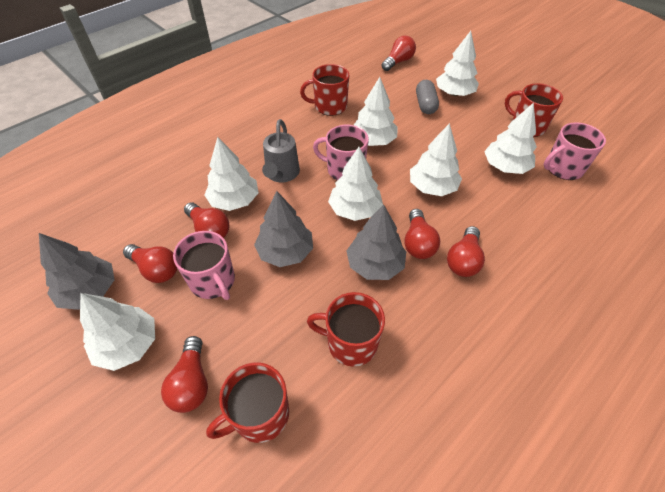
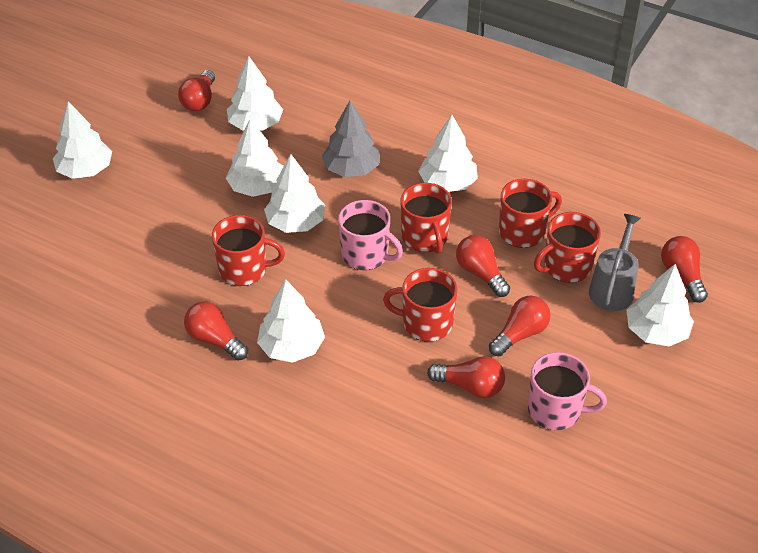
grey capsule: [416,80,439,114] = 1 -> none = 0
grey tree: [39,233,115,310] [254,191,313,267] [346,205,406,280] = 3 -> [322,100,380,177] = 1
pink mug: [173,231,235,300] [313,125,369,181] [544,122,606,180] = 3 -> [338,200,403,270] [528,352,607,430] = 2
red mug: [206,362,289,443] [300,64,349,116] [307,292,385,367] [505,83,563,137] = 4 -> [212,215,285,286] [383,268,457,342] [401,183,452,253] [499,179,562,248] [534,212,601,283] = 5

